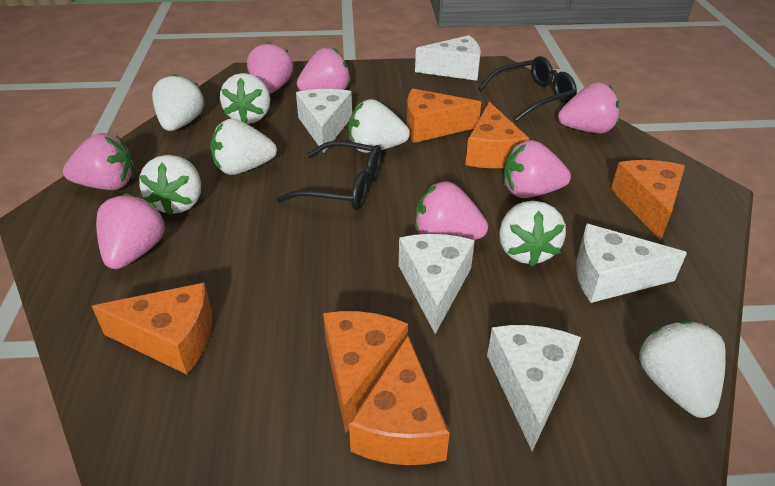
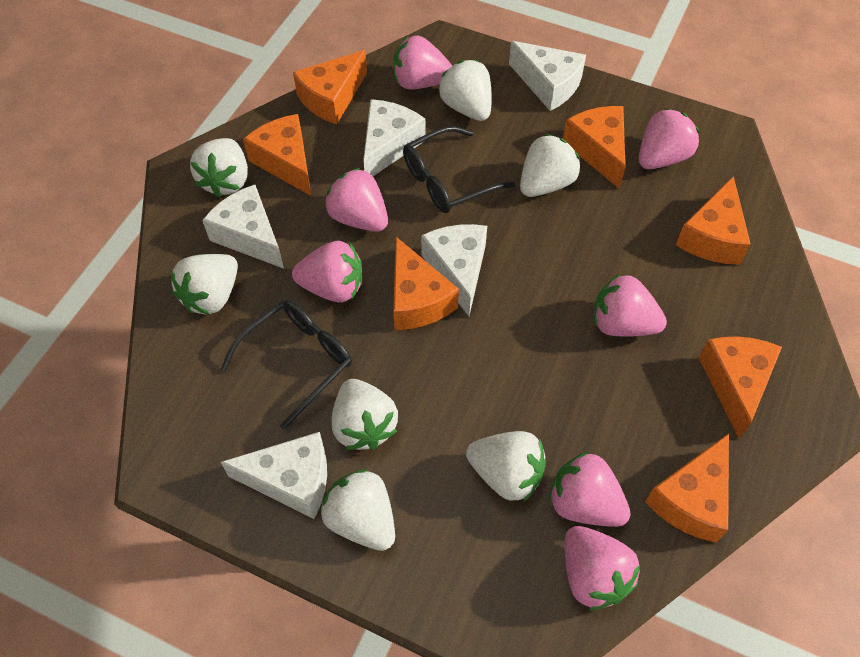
orange cheese: [92,283,212,375] [323,311,408,434] [349,336,450,465] [407,89,481,143] [465,102,530,168] [611,160,685,241] = 6 -> [243,114,311,196] [293,50,367,125] [393,237,459,330] [563,106,625,188] [645,433,729,543] [676,176,751,265] [698,337,782,438] = 7

